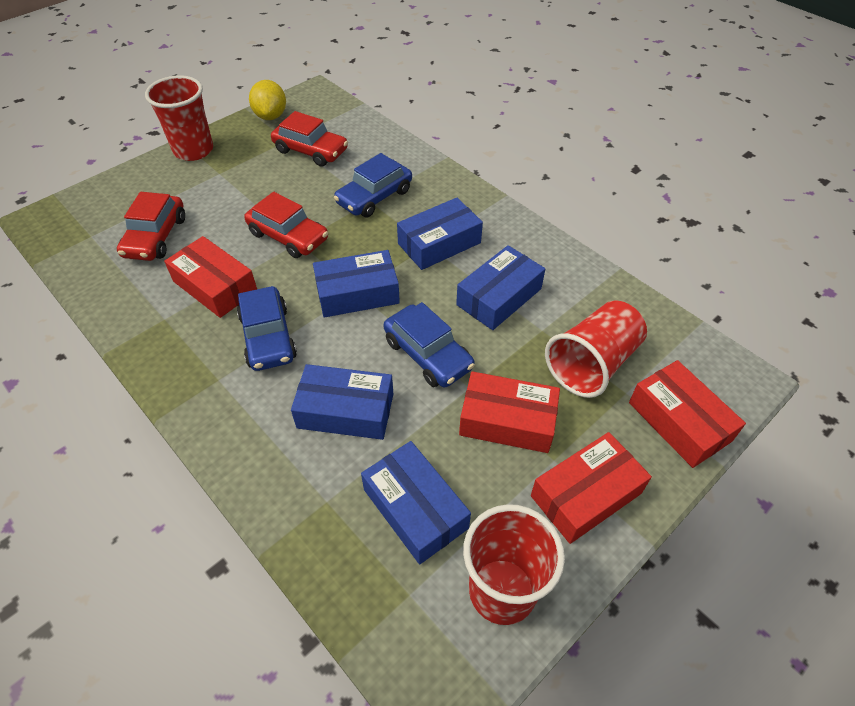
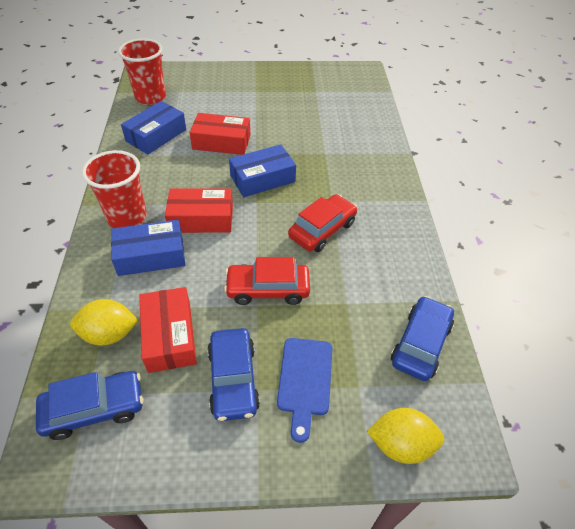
blue box: [291,364,393,440] [313,250,400,317] [361,441,471,564] [397,198,483,270] [456,245,545,330] = 5 -> [111,220,185,276] [121,101,186,154] [229,144,296,197] = 3
blue cutting board: none = 0 -> [277,338,333,443] = 1
red box: [164,236,257,318] [459,371,560,453] [531,432,652,544] [629,360,746,468] = 4 -> [139,287,197,373] [165,188,233,233] [190,113,250,155] = 3
red car: [117,192,185,261] [244,192,328,258] [271,111,348,167] = 3 -> [224,257,310,305] [288,194,357,252] = 2
red cup: [145,75,213,161] [463,504,565,625] [545,300,647,398] = 3 -> [82,150,147,228] [118,38,166,105] = 2
yellow lemon: [249,80,286,120] = 1 -> [70,299,139,346] [367,408,444,464] = 2

